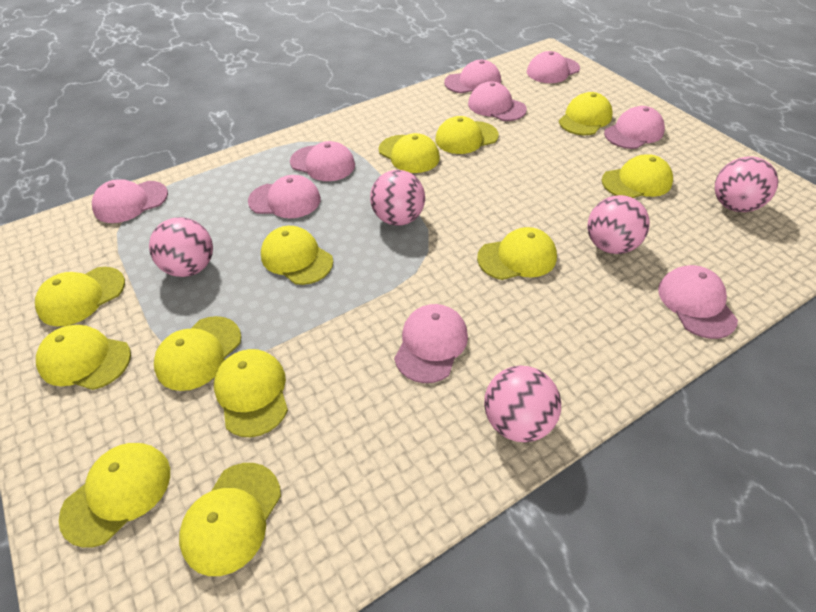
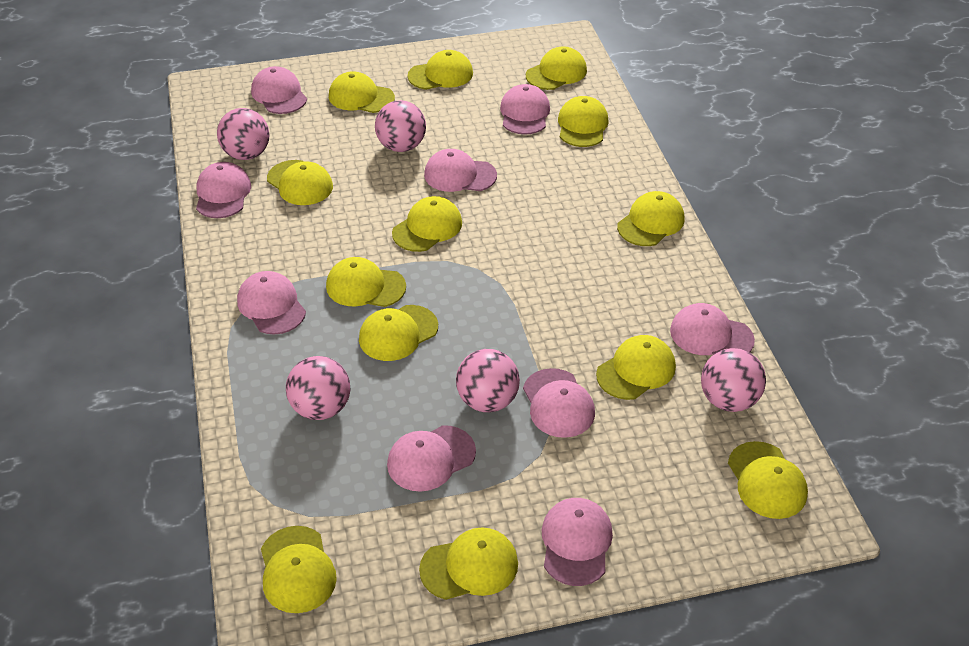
yellow cap: [35,267,125,326] [36,325,131,390] [59,443,170,548] [154,316,241,391] [179,463,281,576] [214,349,288,437] [261,226,333,285] [379,133,440,173] [435,116,499,154] [477,227,557,280] [559,92,613,135] [602,154,673,198] = 12 -> [261,526,337,613] [267,160,333,205] [326,257,406,307] [329,71,395,113] [359,305,438,361] [392,196,462,252] [408,50,473,90] [419,527,518,600] [526,46,587,90] [558,96,609,147] [596,335,676,400] [617,191,685,246] [728,441,808,519] = 13

